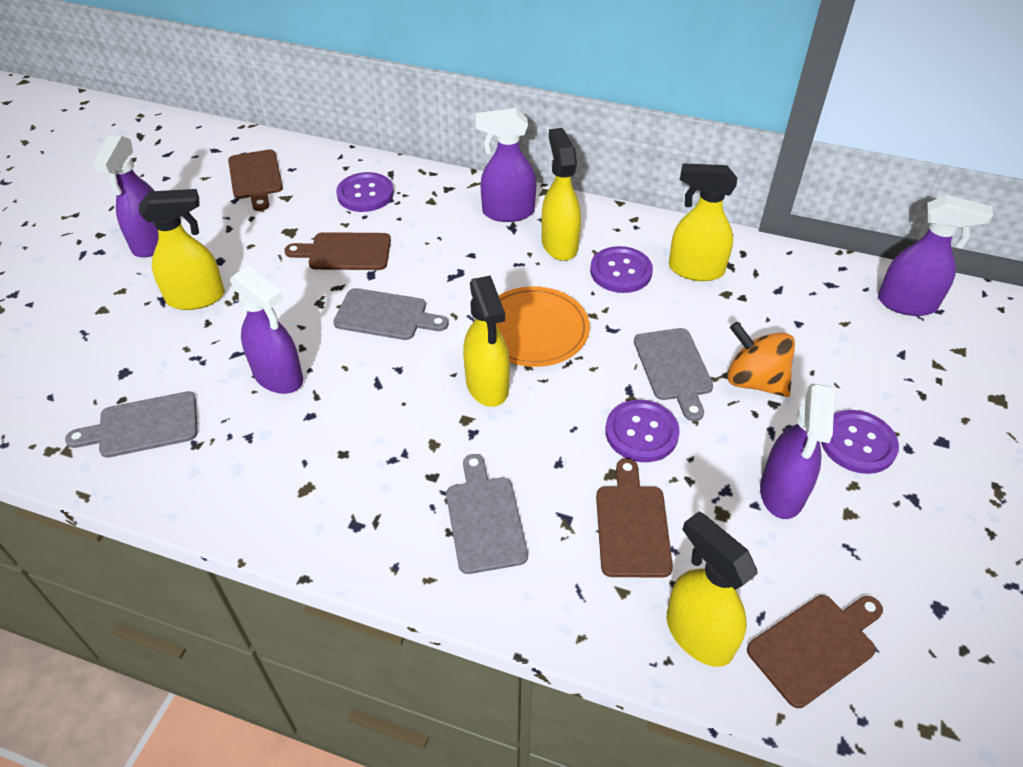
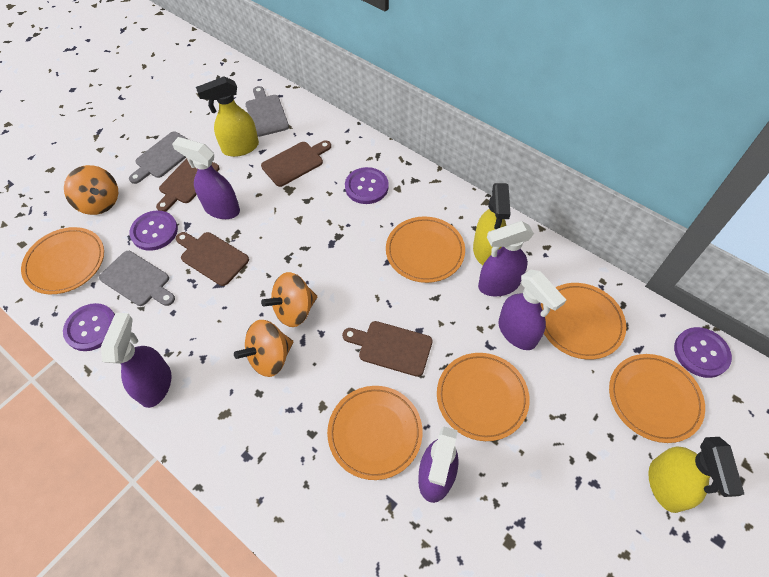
grey cutting board: [65,391,198,458] [333,288,448,340] [446,454,528,574] [634,328,713,421] = 4 -> [99,251,175,306] [129,131,189,184] [245,86,289,137] = 3
orange plate: [496,286,590,367] = 1 -> [21,227,104,294] [327,386,423,480] [386,216,465,283] [437,353,530,441] [541,283,626,360] [609,354,705,443] = 6
orange spinning top: [727,322,795,397] = 1 -> [64,165,118,215] [234,320,294,377] [261,272,317,327] = 3
yellow spray bottle: [139,189,225,310] [463,275,510,407] [542,128,581,261] [667,511,758,667] [669,163,737,281] = 5 -> [196,76,259,157] [473,183,511,265] [648,437,744,513] = 3

